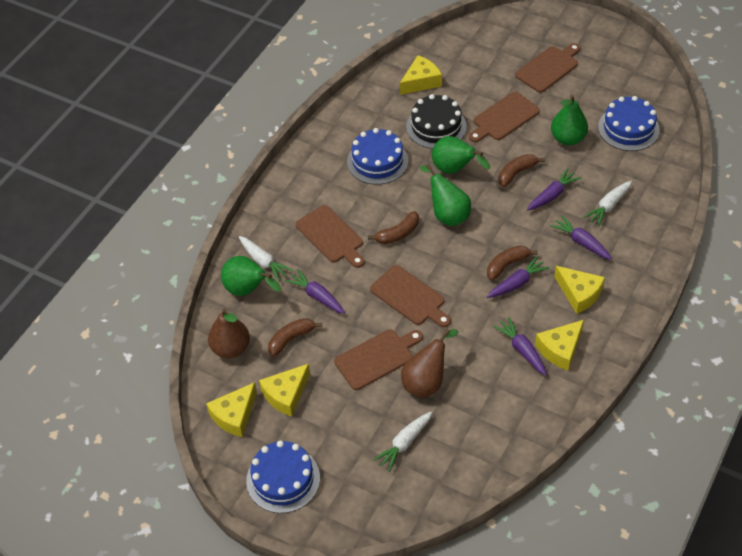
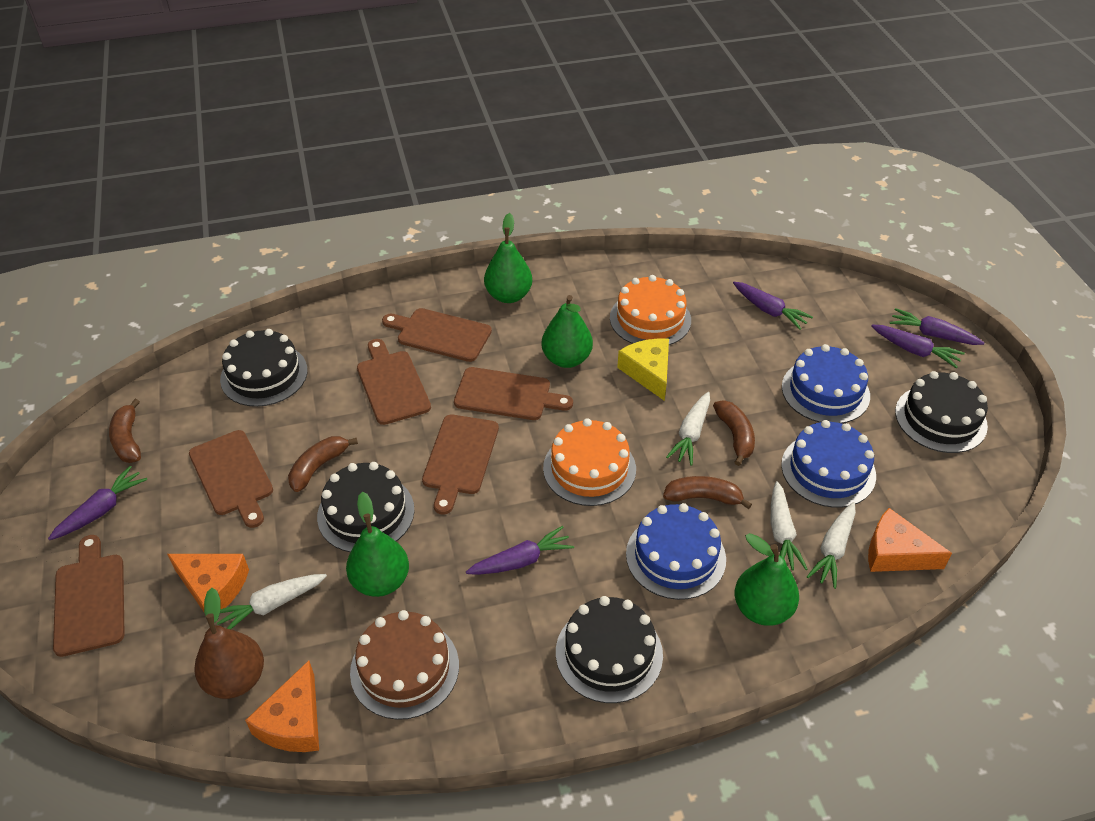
black cake: [406,94,466,149] = 1 -> [220,329,308,407] [317,462,414,552] [556,596,663,703] [895,371,988,453] = 4
brown cake: none = 0 -> [350,610,459,720] = 1
brown cutting board: [296,205,365,268] [334,329,423,390] [370,265,451,327] [469,92,540,142] [515,43,580,93] = 5 -> [53,535,125,657] [189,430,273,528] [357,339,431,425] [382,308,492,362] [422,415,499,514] [454,367,573,420] = 6
brown pear: [208,308,250,358] [401,329,458,398] = 2 -> [194,588,264,699] = 1
orange cake: none = 0 -> [543,418,636,506] [610,275,691,345] = 2
orange cheese: none = 0 -> [167,554,249,612] [245,660,319,752] [868,508,952,572] = 3
white carrot: [239,236,293,282] [373,411,433,472] [583,181,632,227] = 3 -> [217,574,327,629] [666,392,710,466] [770,481,808,570] [807,502,856,589] = 4
yellow cheese: [206,382,257,437] [259,364,310,417] [400,55,442,95] [535,320,584,370] [554,266,605,314] = 5 -> [617,338,669,401] = 1

